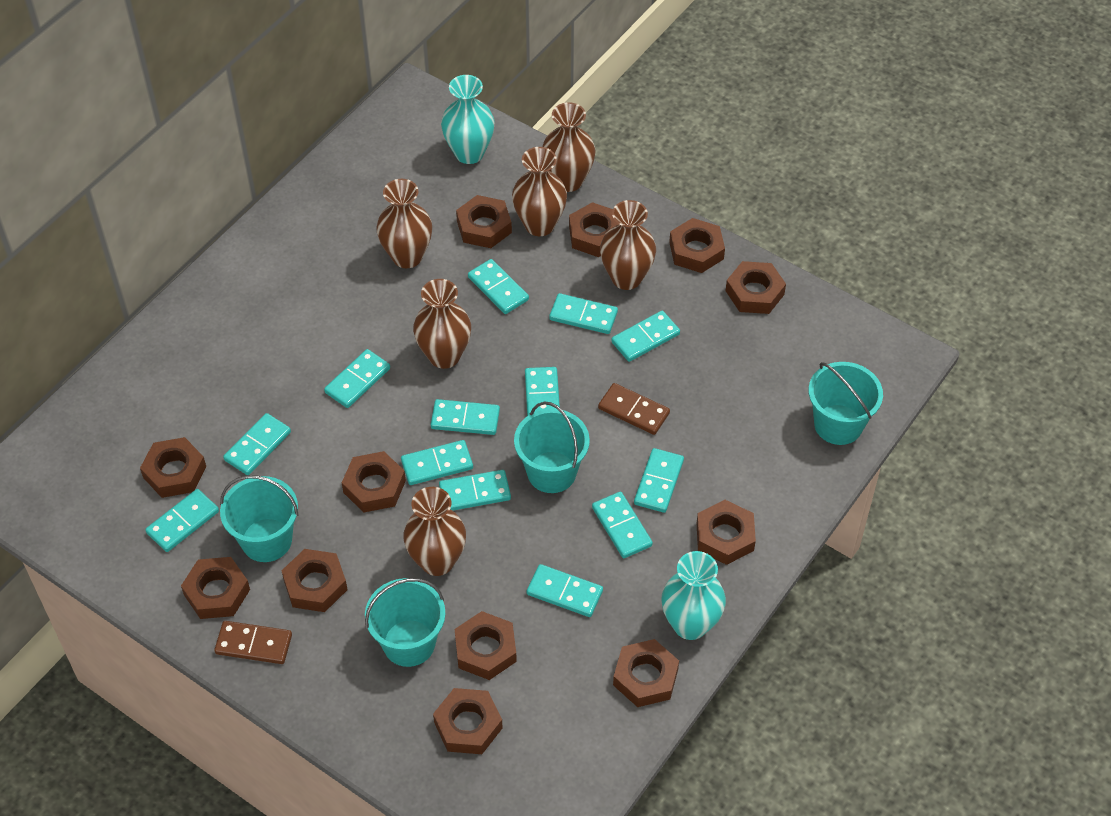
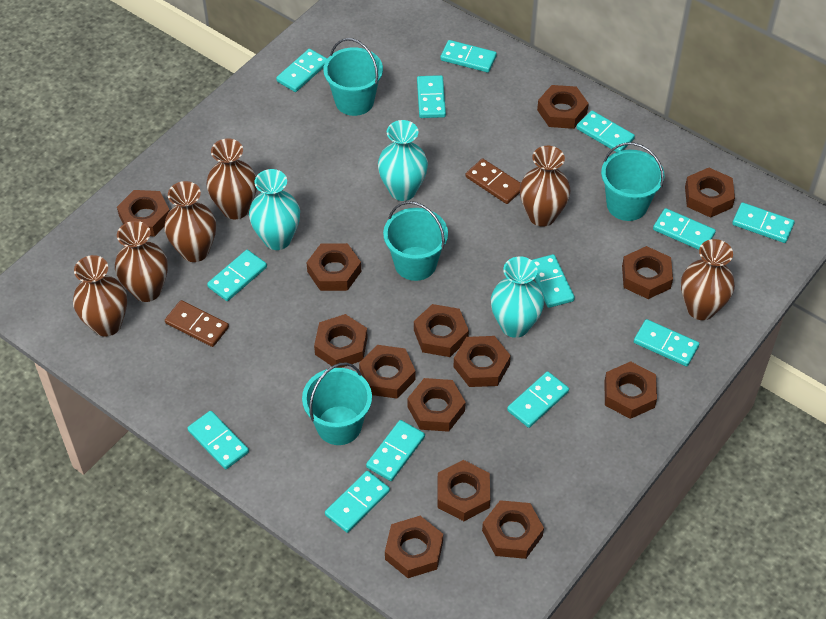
brown nut: [140,437,206,498] [181,557,250,619] [282,549,348,612] [342,451,406,512] [433,688,503,754] [455,611,517,680] [456,195,512,248] [569,202,618,257] [613,639,679,707] [669,218,725,273] [697,500,756,565] [726,261,786,314] = 12 -> [117,190,170,237] [306,243,361,291] [314,314,368,368] [359,345,416,399] [385,516,443,578] [408,378,466,432] [414,304,469,357] [437,460,490,521] [454,336,511,387] [482,500,544,559] [537,85,589,129] [604,361,657,419] [622,246,673,299] [685,168,735,218] = 14
turquoise vase: [441,75,495,164] [662,551,726,640] = 2 -> [249,169,300,250] [378,120,428,201] [491,257,544,338] = 3

